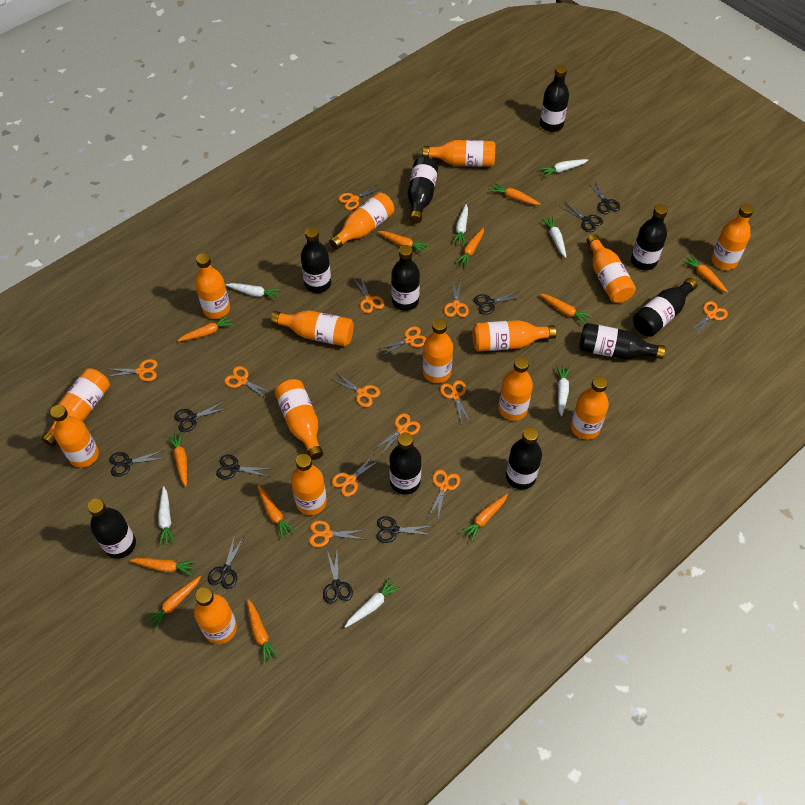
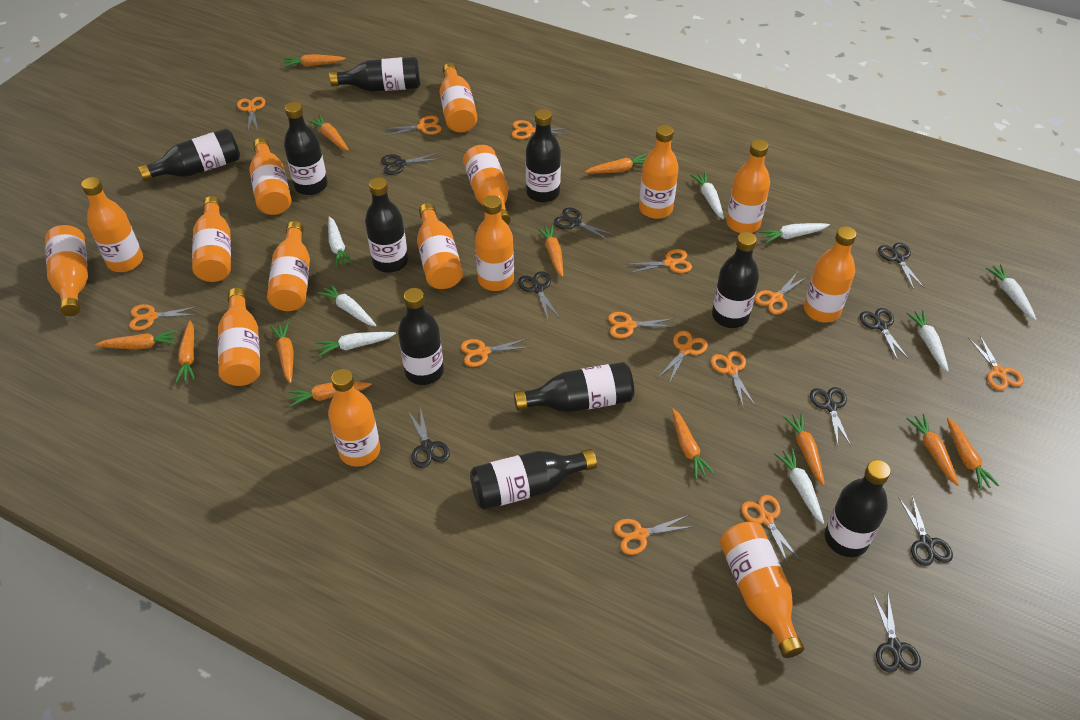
white carrot: [158,486,175,546] [225,283,281,300] [345,577,401,628] [453,204,468,245] [540,159,588,177] [542,216,566,258] [556,365,570,417] = 7 -> [316,332,396,356] [317,283,377,326] [328,216,353,267] [690,172,724,219] [759,223,830,243] [774,448,824,524] [906,310,949,372] [986,264,1037,320] = 8

